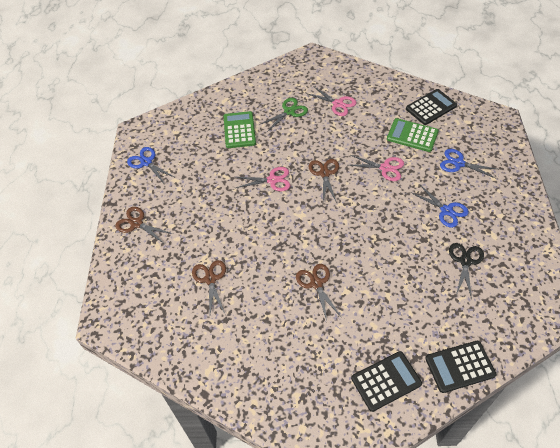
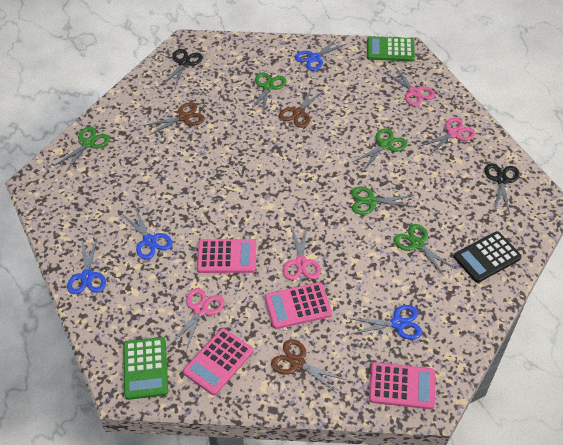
black calculator: [351,351,422,412] [406,89,457,125] [425,340,497,393] = 3 -> [454,231,522,283] = 1
black scissors: [449,243,484,299] = 1 -> [162,49,203,88] [485,164,520,214] = 2
blue scissors: [127,147,174,185] [410,184,469,228] [440,149,497,178] = 3 -> [67,237,106,294] [122,208,173,260] [295,38,346,71] [348,305,422,340] = 4
brown scissors: [115,207,173,243] [192,260,226,314] [296,264,342,321] [309,159,339,203] = 4 -> [143,102,205,135] [271,339,346,393] [279,87,323,128] = 3
green scissors: [259,98,308,132] = 1 -> [54,127,110,172] [250,72,286,114] [351,187,415,215] [353,128,407,171] [394,224,456,277] = 5
pink calculator: none = 0 -> [183,328,253,395] [197,239,256,273] [265,282,332,329] [369,362,435,409] = 4
pink scissors: [236,167,290,191] [306,86,357,116] [348,155,404,181] = 3 -> [170,288,225,351] [283,226,321,280] [385,67,435,106] [418,117,476,155] = 4

